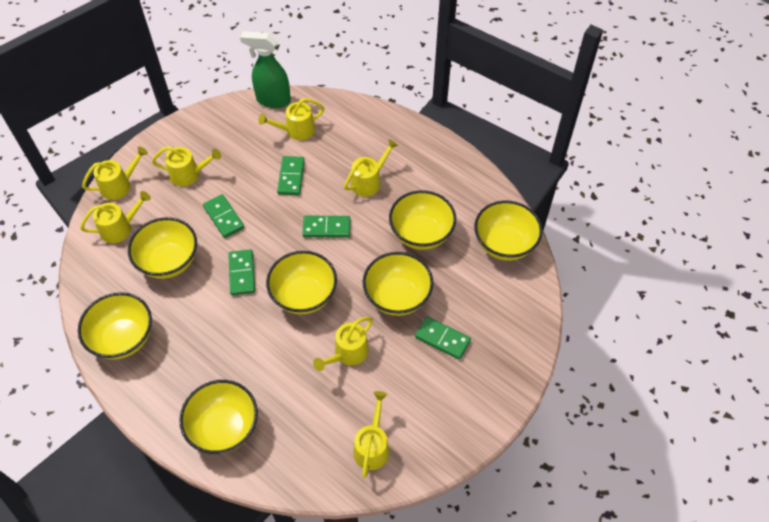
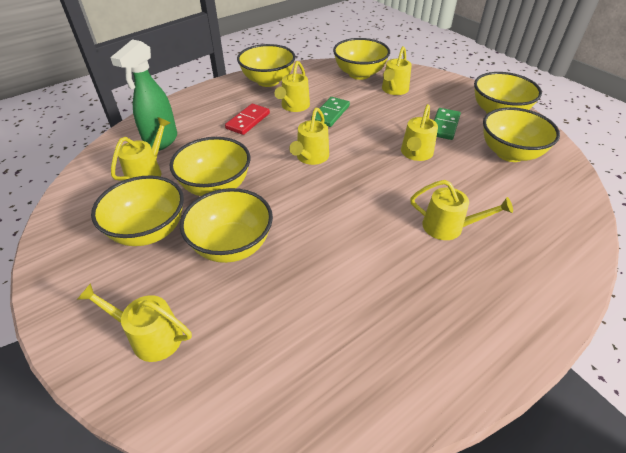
green domino: [203,194,244,238] [228,249,255,295] [277,156,305,195] [302,216,351,237] [415,316,471,360] = 5 -> [311,97,350,127] [434,108,461,140] = 2
red domino: none = 0 -> [225,104,270,135] = 1

